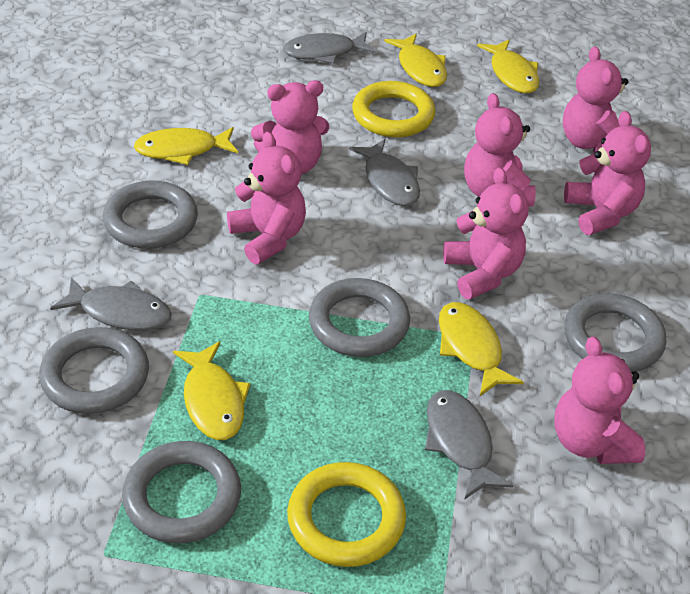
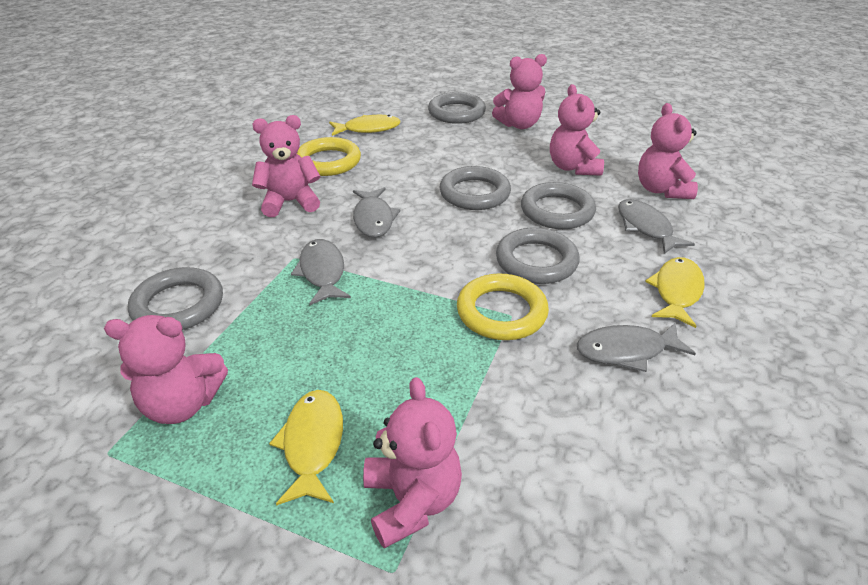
pink teddy bear: [227,131,306,265] [251,80,329,175] [443,167,529,300] [464,93,536,207] [554,336,645,464] [563,46,628,153] [564,111,651,235] = 7 -> [104,315,228,424] [252,115,320,217] [363,377,462,549] [492,54,547,129] [550,84,604,176] [638,103,698,199] = 6
yellow fish: [134,127,238,165] [173,341,250,440] [384,34,447,87] [439,302,524,396] [477,39,539,93] = 5 -> [269,390,343,506] [329,115,401,136] [645,257,705,328] = 3

